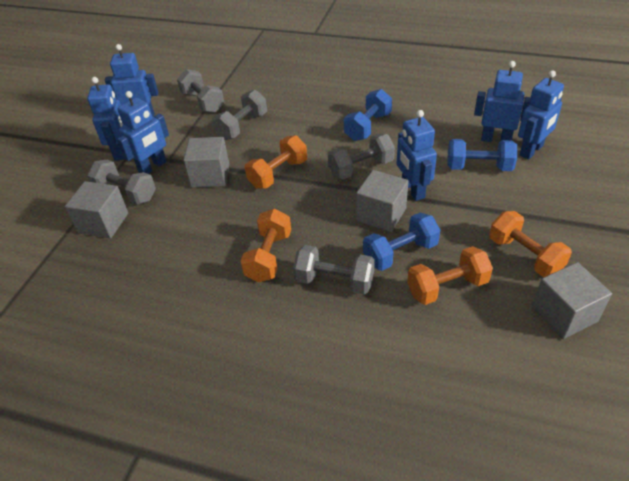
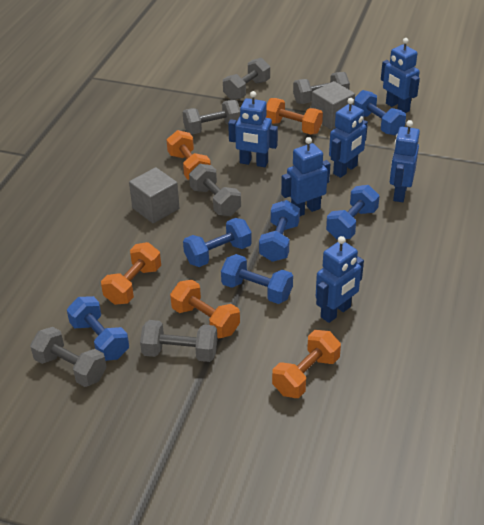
blue dumbbell: [344,89,392,141] [363,213,440,271] [447,139,517,171] = 3 -> [67,296,129,361] [183,218,252,267] [221,254,293,304] [259,200,300,262] [326,185,380,240] [354,90,406,135] = 6
grey cube: [65,181,128,239] [183,137,229,188] [356,170,409,232] [532,262,612,339] = 4 -> [129,167,179,223] [311,81,355,130] = 2
grey dumbbell: [88,160,156,204] [177,69,224,113] [212,90,267,140] [293,245,375,294] [328,134,395,180] = 5 -> [30,327,107,387] [140,320,217,362] [183,100,240,134] [189,164,241,216] [223,58,270,100] [293,72,350,104] = 6
orange dumbbell: [240,209,291,282] [245,135,307,189] [407,246,493,305] [489,211,572,278] = 4 -> [101,242,161,305] [166,130,211,180] [170,280,240,339] [265,98,323,134] [272,330,341,398] = 5

